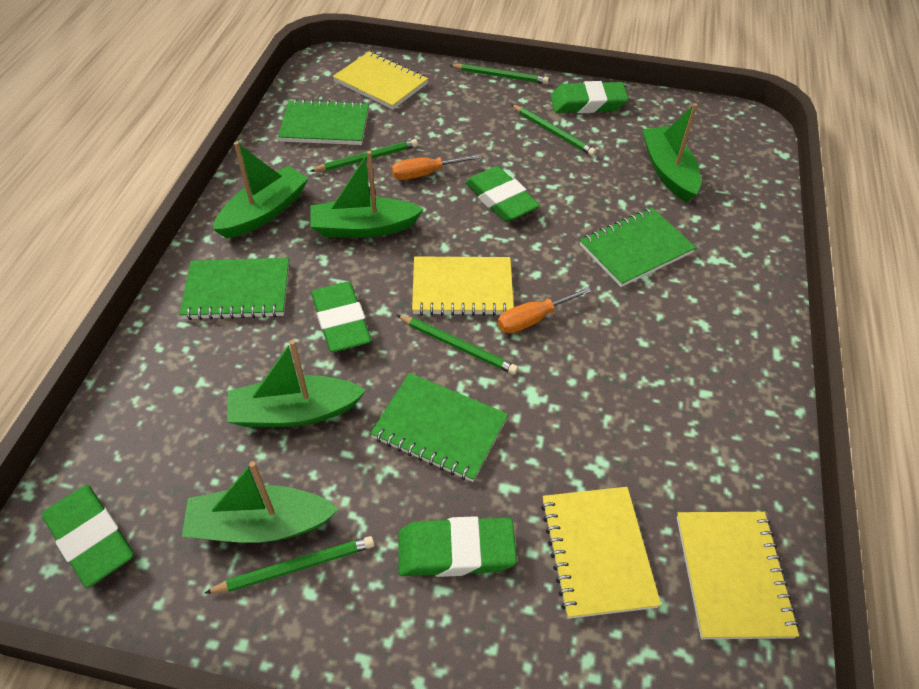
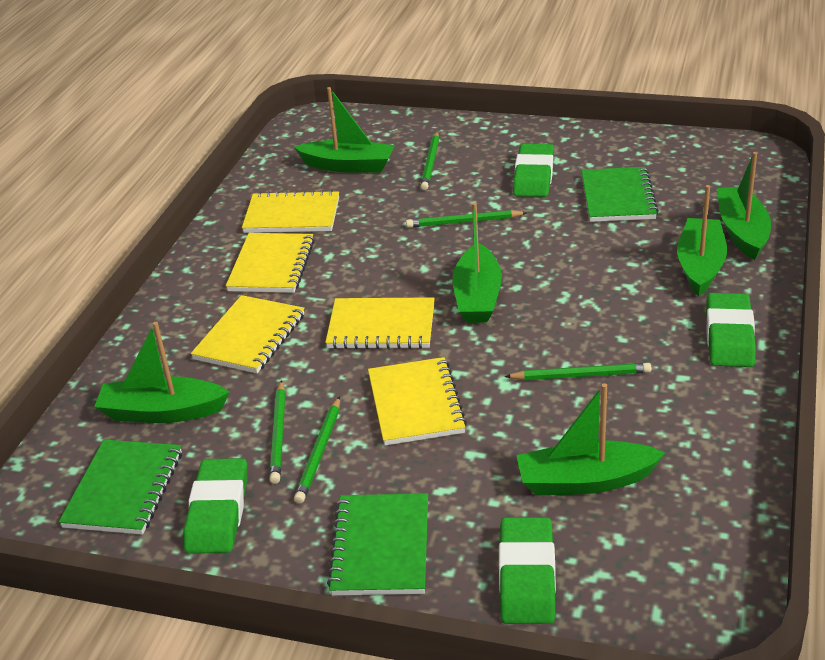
green boat: [182,461,339,543] [213,142,309,239] [227,340,366,427] [310,151,424,238] [642,103,701,202] = 5 -> [94,322,230,423] [294,87,395,173] [453,202,502,323] [516,383,665,495] [677,185,727,297] [717,152,771,260] = 6
green eraser: [42,485,134,588] [311,282,372,352] [398,516,517,577] [465,166,540,222] [551,81,629,113] = 5 -> [183,458,247,553] [499,517,556,624] [513,144,554,197] [706,293,756,367] = 4
green notebook: [179,258,289,320] [278,99,369,145] [370,373,508,482] [580,207,696,287] = 4 -> [59,440,182,535] [327,493,428,596] [581,167,659,222] = 3
orange screwdriver: [392,154,480,180] [498,287,592,334] = 2 -> none = 0
yellow notebook: [333,51,428,109] [412,257,514,316] [541,487,661,619] [677,512,799,639] = 4 -> [191,295,305,373] [226,233,315,293] [242,190,339,233] [325,297,435,349] [368,357,467,446] = 5

